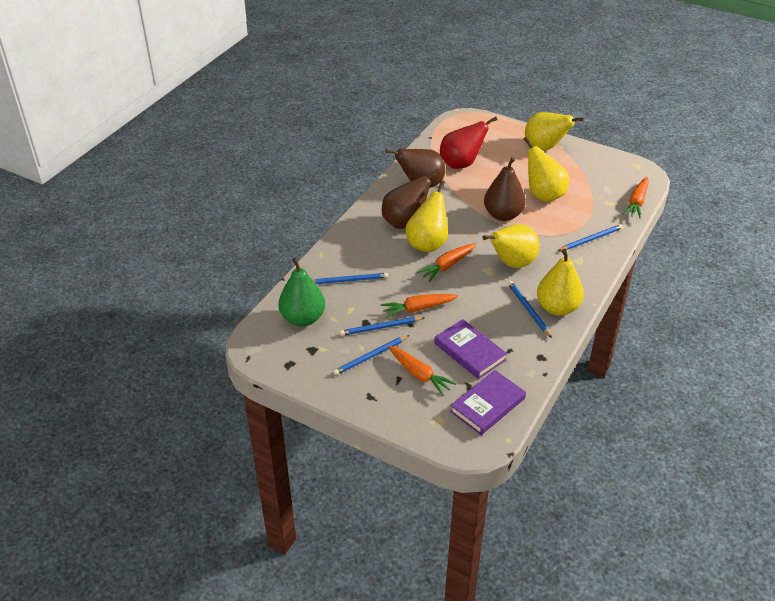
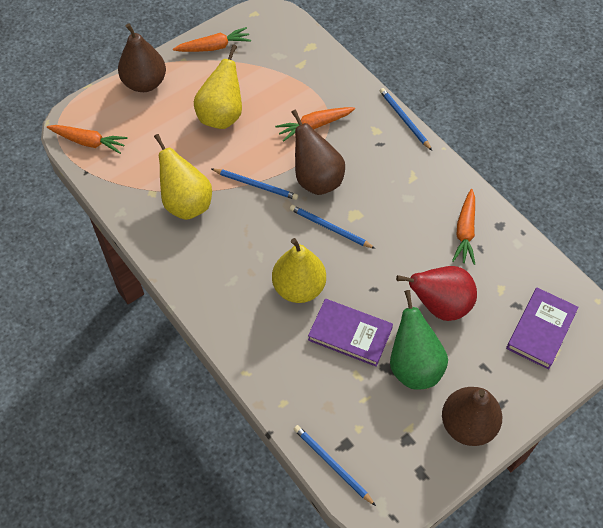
blue pencil: [313,273,388,284] [333,335,409,375] [340,317,425,336] [508,281,552,338] [558,224,623,251] = 5 -> [212,169,298,200] [290,205,375,249] [294,425,376,506] [380,88,432,150] = 4
yellow pear: [406,180,448,252] [483,224,539,268] [523,137,569,202] [525,112,584,150] [537,249,584,316] = 5 -> [154,134,212,220] [194,44,242,129] [272,238,326,303] = 3

